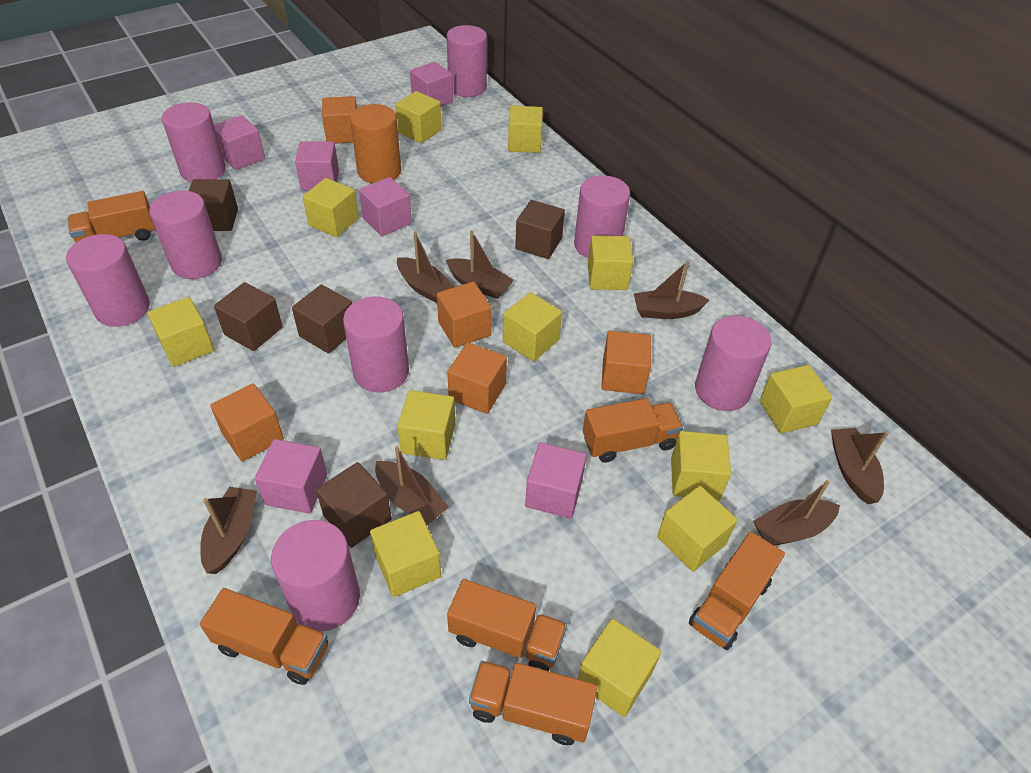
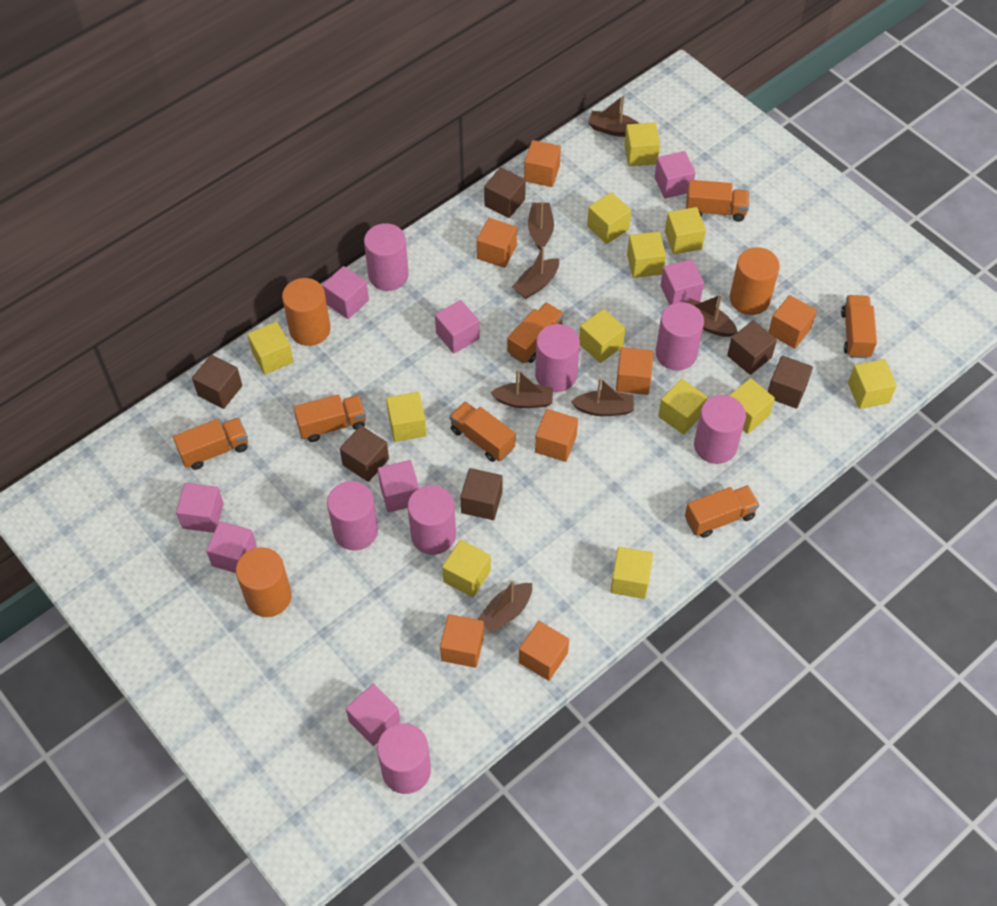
brown cube: [189,179,238,231] [214,282,283,351] [292,284,352,354] [316,462,392,548] [515,200,565,259] = 5 -> [192,355,242,409] [340,426,389,482] [460,468,503,520] [484,167,526,218] [727,320,777,375] [768,356,813,409] = 6
orange cube: [210,383,284,462] [322,96,357,144] [437,282,492,348] [447,342,507,414] [601,331,651,394] = 5 -> [440,614,484,668] [477,218,517,268] [519,621,569,681] [524,140,561,187] [535,409,578,462] [616,347,654,395] [768,295,817,349] = 7
orange cylinder: [350,104,401,184] = 1 -> [236,547,292,617] [282,278,331,346] [730,247,780,315] = 3
orange truck: [68,191,156,243] [200,588,328,685] [447,579,567,671] [469,661,597,745] [583,398,683,463] [689,532,785,650] = 6 -> [173,417,248,470] [293,394,366,442] [449,401,515,462] [507,302,564,363] [685,485,759,538] [686,180,749,222] [841,295,877,358] = 7
pink cube: [214,115,265,170] [255,439,327,514] [295,141,339,191] [359,177,412,236] [410,61,453,106] [525,442,587,518] = 6 -> [176,483,224,533] [206,521,257,573] [322,266,369,319] [346,684,400,746] [378,460,419,512] [435,300,480,354] [655,151,695,198] [661,259,704,305] = 8
pink cylinder: [66,234,150,327] [149,190,222,279] [162,102,226,183] [271,520,360,631] [343,296,409,392] [446,25,487,97] [574,175,630,258] [695,316,771,411] = 8 -> [327,481,378,550] [364,223,409,291] [377,723,431,794] [408,485,456,555] [535,324,580,392] [656,302,704,371] [694,395,746,464] = 7

